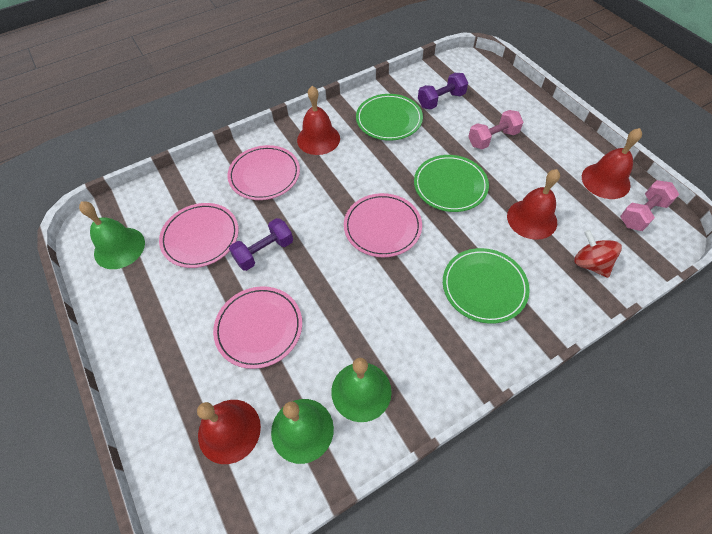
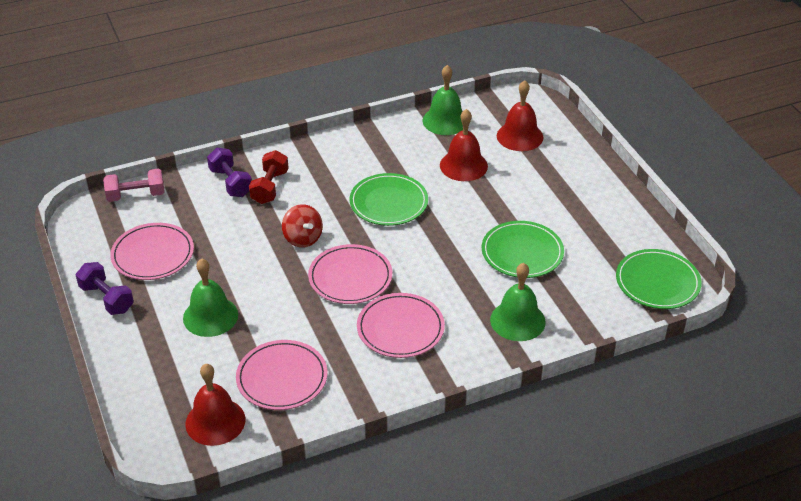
pink dumbbell: [468,110,523,149] [620,180,679,231] = 2 -> [103,168,165,202] = 1
red bell: [197,400,261,464] [297,86,340,155] [507,169,560,240] [582,128,642,199] = 4 -> [185,364,245,446] [440,109,488,181] [497,80,543,151] = 3
red dumbbell: none = 0 -> [249,150,288,204] = 1

